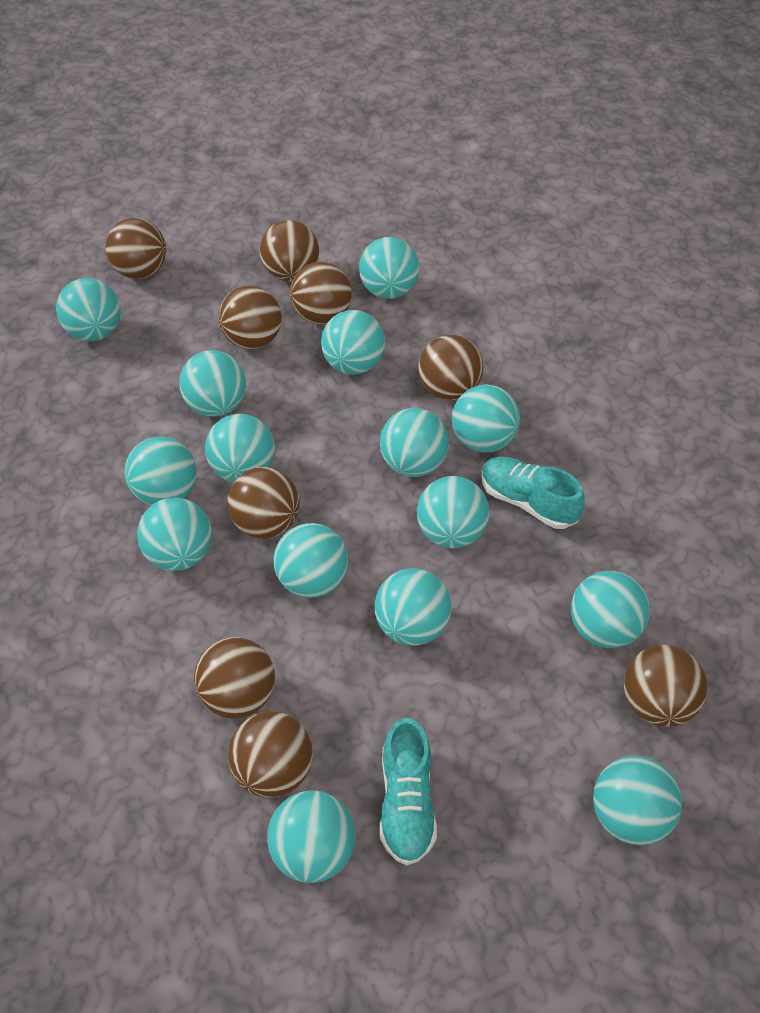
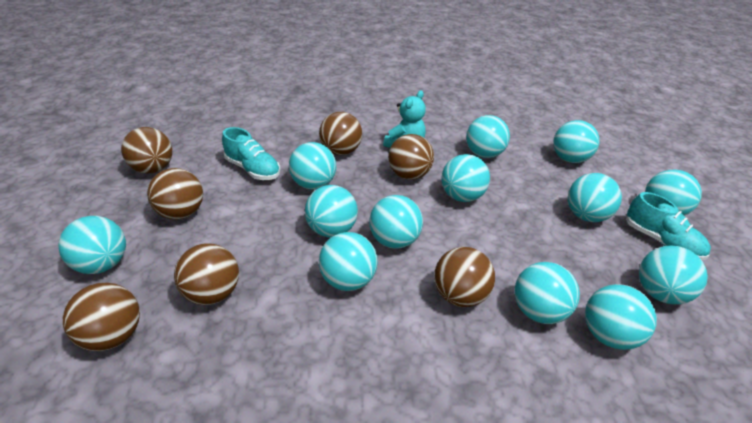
brown ball: [105,218,166,279] [194,637,275,719] [218,286,282,349] [227,467,300,539] [228,711,313,798] [260,220,319,281] [290,262,352,325] [418,335,484,401] [624,645,707,727] = 9 -> [63,282,140,351] [121,127,172,174] [147,168,203,219] [174,243,239,305] [319,112,362,155] [388,134,434,180] [434,247,495,307] = 7
turquoise ball: [56,278,121,341] [125,436,197,505] [137,497,212,571] [179,350,246,417] [205,414,275,483] [267,790,355,883] [273,523,348,598] [321,310,385,374] [359,237,419,299] [375,568,452,646] [380,408,449,477] [417,476,489,548] [452,384,520,452] [571,571,650,648] [593,755,682,845] = 15 -> [58,216,126,274] [289,142,336,190] [305,185,358,237] [319,232,378,291] [369,195,423,249] [442,154,490,202] [466,115,510,158] [515,262,580,324] [553,120,599,163] [568,173,622,222] [585,284,657,350] [639,246,708,304] [645,170,702,216] = 13
turquoise teddy bear: none = 0 -> [383,90,426,148] = 1

